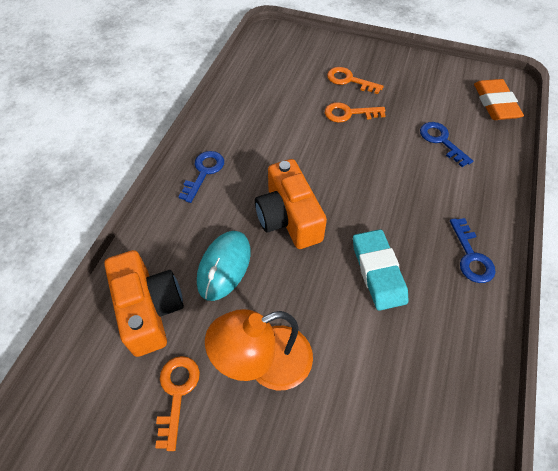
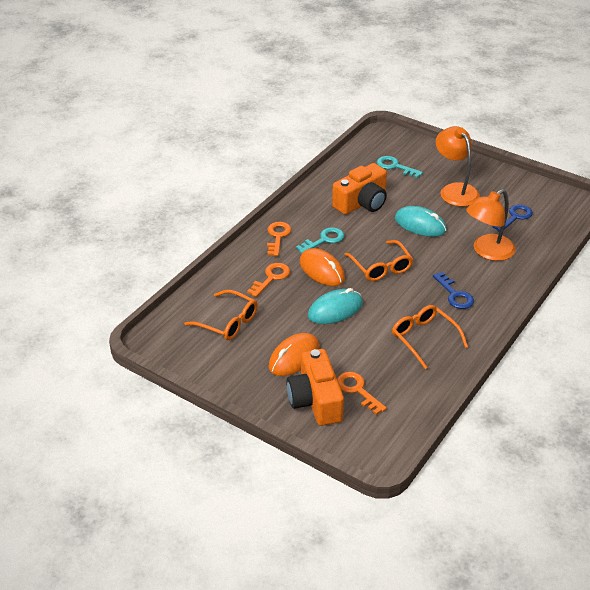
blue key: [178,151,224,203] [420,122,473,167] [450,218,496,283] = 3 -> [433,272,474,309] [492,204,533,231] = 2
orange eraser: [474,79,524,120] = 1 -> none = 0
orange glasses: none = 0 -> [184,290,258,340] [344,240,413,281] [392,305,468,369] = 3
orange lamp: [205,309,313,390] = 1 -> [436,126,480,207] [466,189,516,261] = 2
orange mouse: none = 0 -> [268,333,319,376] [300,248,345,286] = 2
turquoise eraser: [353,229,409,311] = 1 -> none = 0
turquoise key: none = 0 -> [296,227,344,253] [377,156,423,178] = 2
turquoise mouse: [197,231,251,301] = 1 -> [308,288,363,324] [395,206,447,237] = 2

